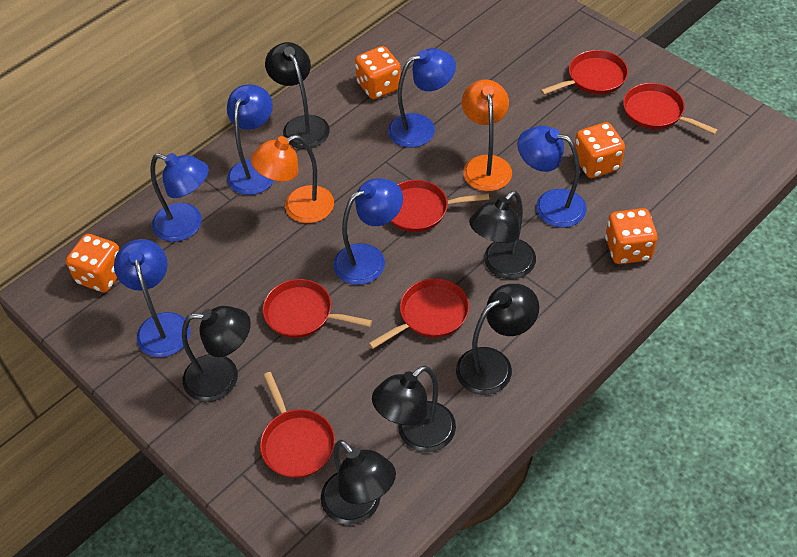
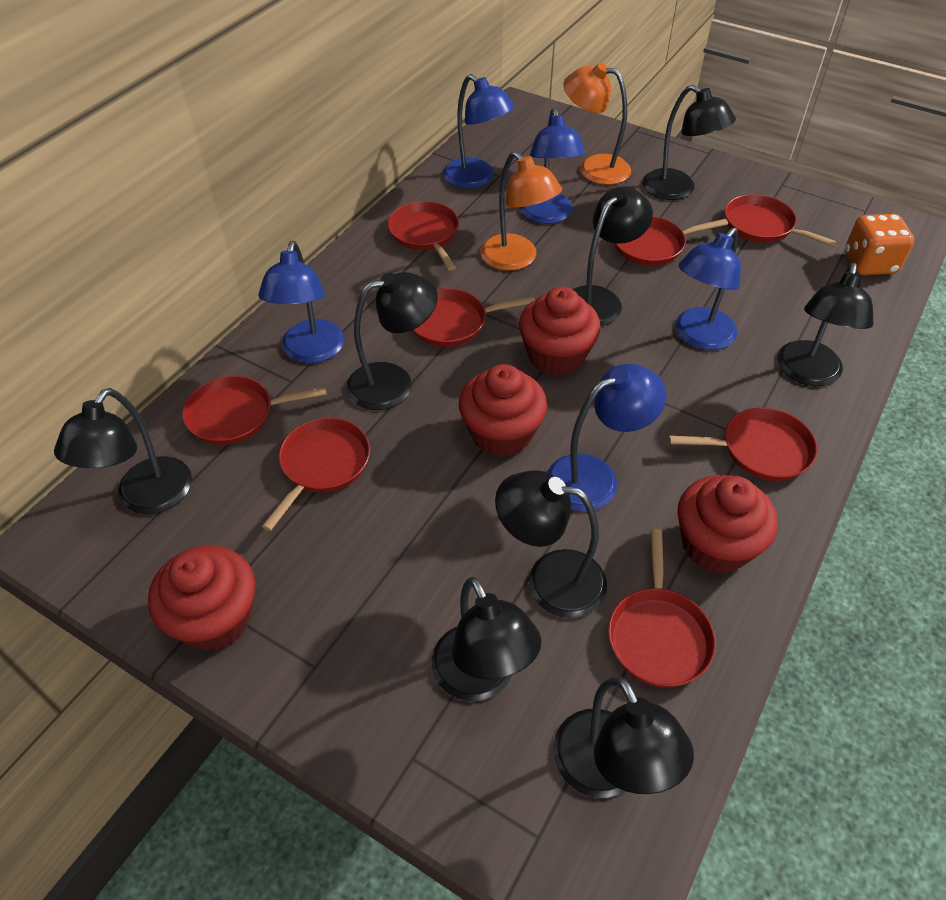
black lamp: [182,306,251,402] [265,42,330,149] [321,440,396,525] [372,366,456,452] [456,284,539,395] [469,191,536,279] = 6 -> [54,388,192,514] [346,272,438,410] [432,577,541,701] [495,470,607,618] [553,677,694,798] [572,186,653,326] [642,85,736,200] [777,263,873,386] = 8
blue lamp: [114,239,190,357] [151,153,209,242] [227,85,274,195] [333,178,403,285] [388,48,456,148] [517,126,587,227] = 6 -> [258,241,344,363] [443,74,515,189] [519,108,585,224] [547,364,667,511] [675,228,741,350] = 5
orange dice: [66,234,120,292] [355,46,401,99] [575,122,625,178] [605,208,657,264] = 4 -> [845,214,914,275] = 1
red cupcake: none = 0 -> [148,545,255,651] [459,364,547,457] [519,287,601,376] [677,475,777,574] = 4
red pan: [260,372,335,478] [263,279,372,338] [368,278,469,349] [390,180,489,232] [540,50,628,95] [623,83,718,135] = 6 -> [182,376,326,445] [262,418,370,531] [388,201,459,271] [412,288,535,347] [608,529,716,687] [614,216,728,266] [669,407,817,481] [724,194,839,248] = 8

